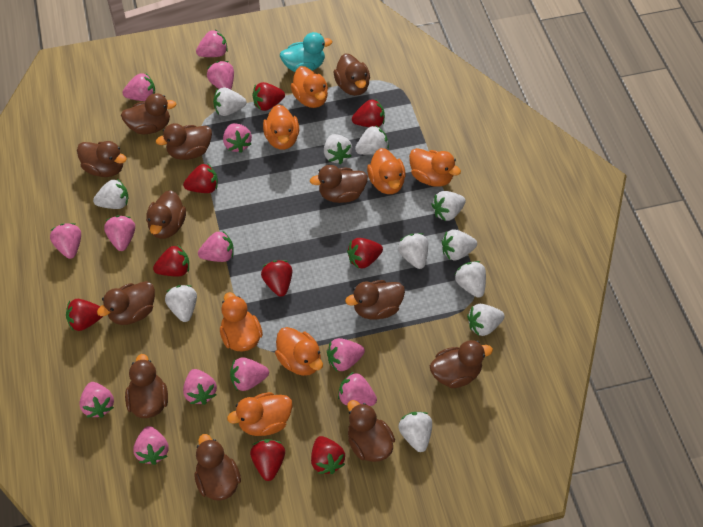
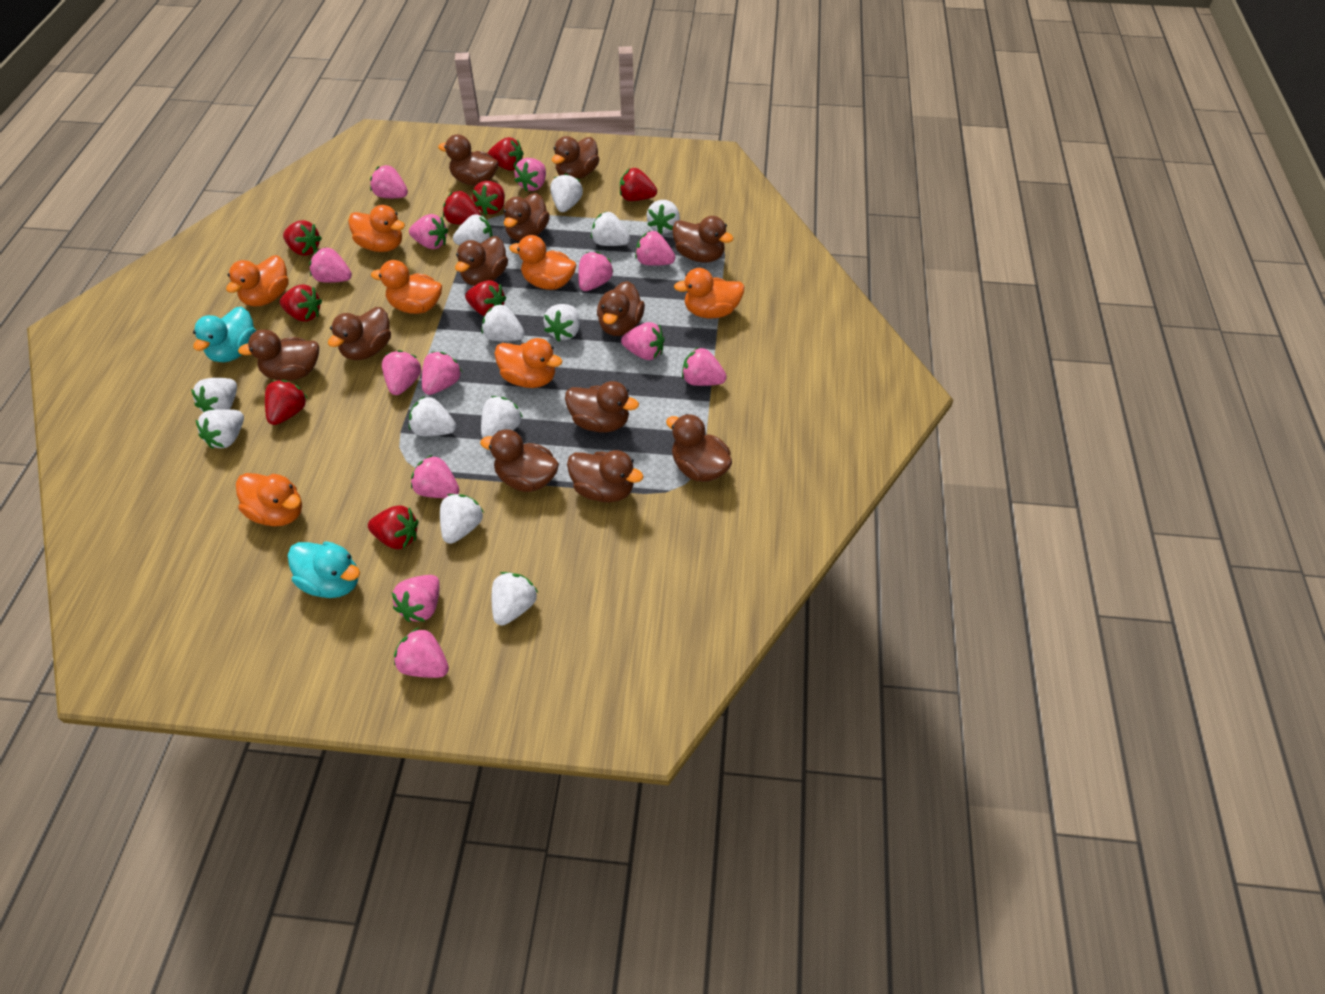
turquoise duck: [280,32,332,72] = 1 -> [193,307,256,362] [288,541,360,598] = 2
white strawberry: [93,179,128,209] [165,285,197,322] [213,88,246,116] [324,134,352,164] [355,125,389,155] [398,233,428,269] [399,412,432,452] [431,191,466,221] [442,229,477,261] [455,261,486,298] [467,304,505,336] = 11 -> [191,378,237,412] [196,409,244,449] [409,396,456,436] [440,494,484,544] [453,214,493,245] [481,304,525,341] [481,396,523,438] [492,572,538,626] [544,304,580,342] [550,173,583,212] [591,211,630,246] [647,200,680,235] = 12

